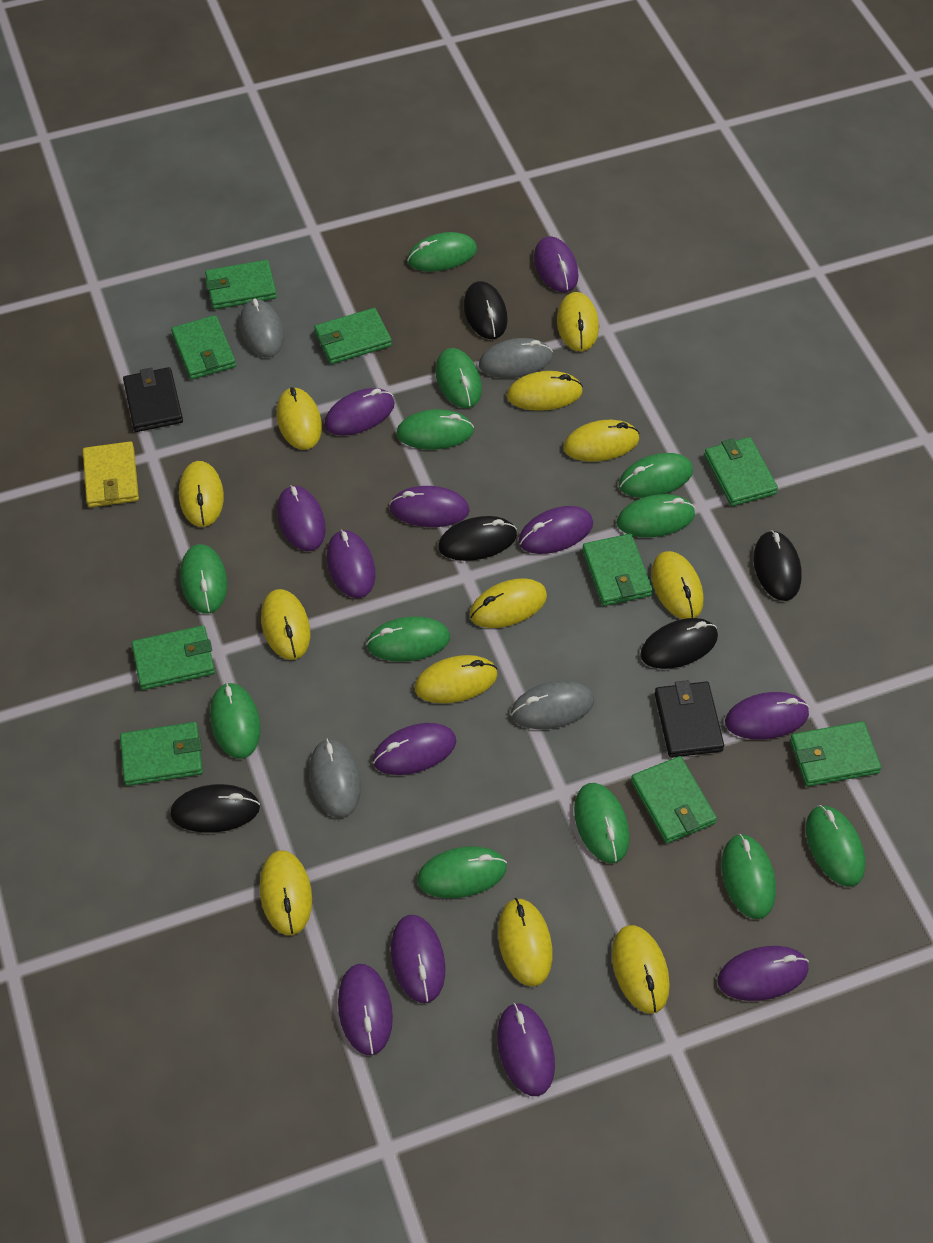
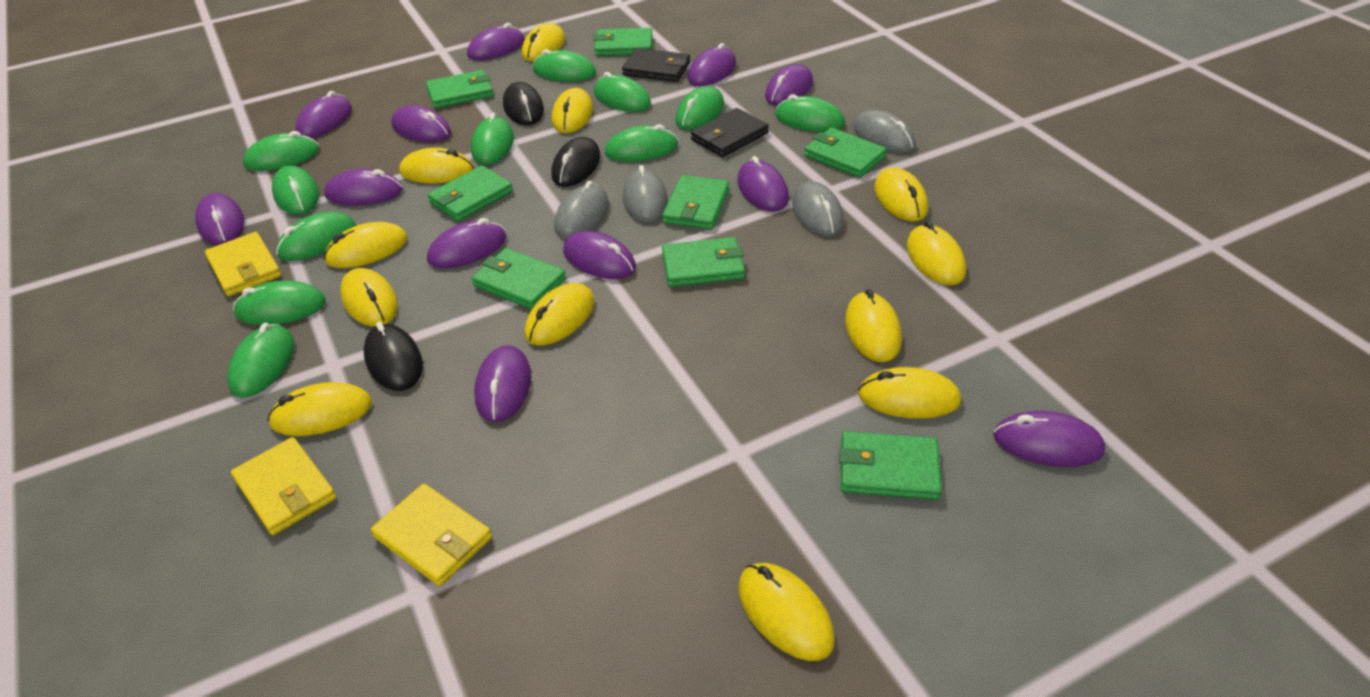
black mouse: [170,784,260,833] [438,516,517,561] [464,281,508,339] [640,618,718,669] [753,530,802,601] = 5 -> [363,322,423,391] [503,82,544,125] [551,137,600,187] = 3
green mouse: [180,544,227,614] [210,682,261,759] [366,616,450,662] [396,409,474,449] [407,232,477,271] [417,846,507,898] [435,348,482,408] [574,783,629,863] [617,494,695,537] [619,453,693,498] [722,834,776,919] [806,805,865,887] = 12 -> [227,323,294,397] [233,281,326,325] [243,131,319,171] [272,165,319,215] [276,212,356,261] [471,113,514,165] [533,49,596,82] [594,72,651,112] [605,124,678,162] [676,86,724,130] [775,94,845,132] = 11
green wallet: [120,722,203,786] [132,625,215,690] [171,315,236,380] [205,260,277,309] [314,308,392,364] [582,534,653,606] [631,756,717,843] [704,437,778,506] [790,721,881,787] = 9 -> [426,70,494,109] [427,165,513,221] [472,248,566,310] [593,28,652,56] [662,175,729,230] [662,237,745,287] [804,127,887,178] [840,431,942,500] = 8
yellow wallet: [83,441,139,508] = 1 -> [205,232,281,296] [231,437,336,535] [371,484,492,586] = 3

